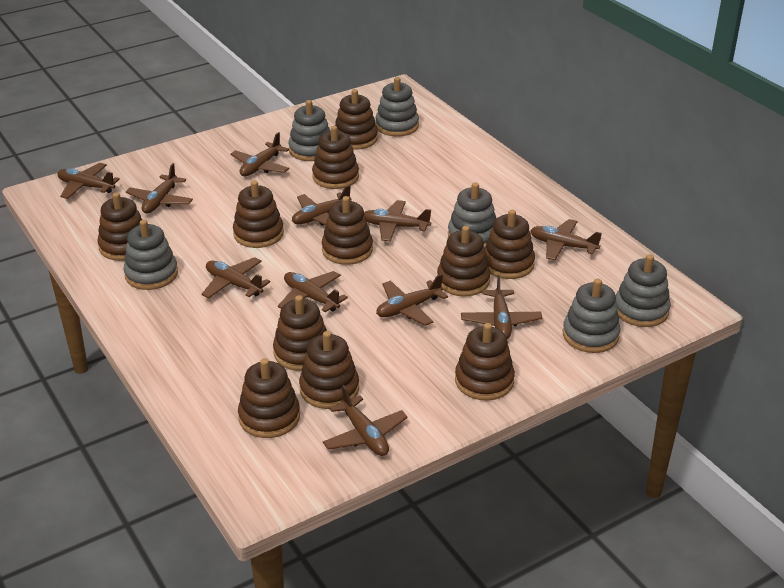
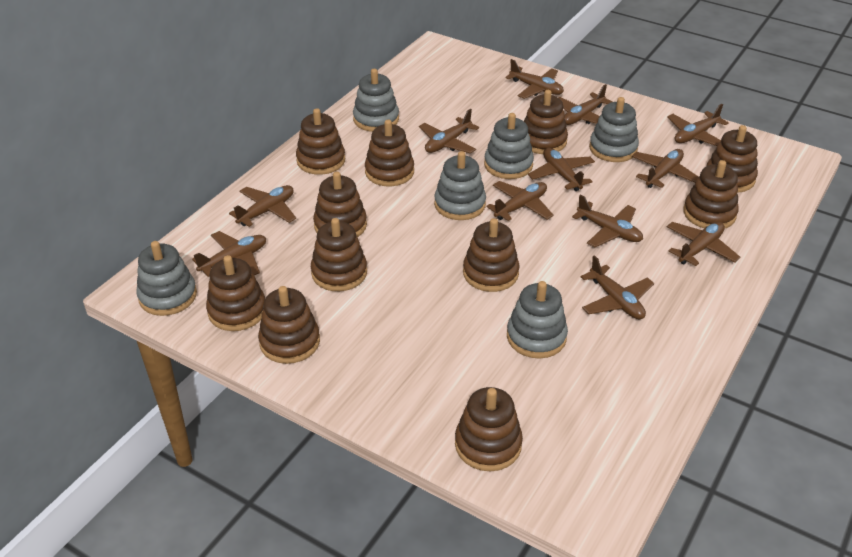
brown plane: [57,163,120,199] [126,163,193,213] [202,257,270,298] [230,132,289,176] [278,271,348,312] [292,185,352,226] [323,385,408,456] [364,200,431,241] [376,274,448,326] [461,275,542,339] [530,219,602,260] = 11 -> [192,231,266,277] [229,185,296,227] [419,109,479,154] [486,181,554,221] [505,59,564,99] [528,148,595,191] [558,84,612,125] [572,195,643,247] [581,255,654,319] [632,149,699,188] [667,104,729,146] [667,222,740,266] = 12

